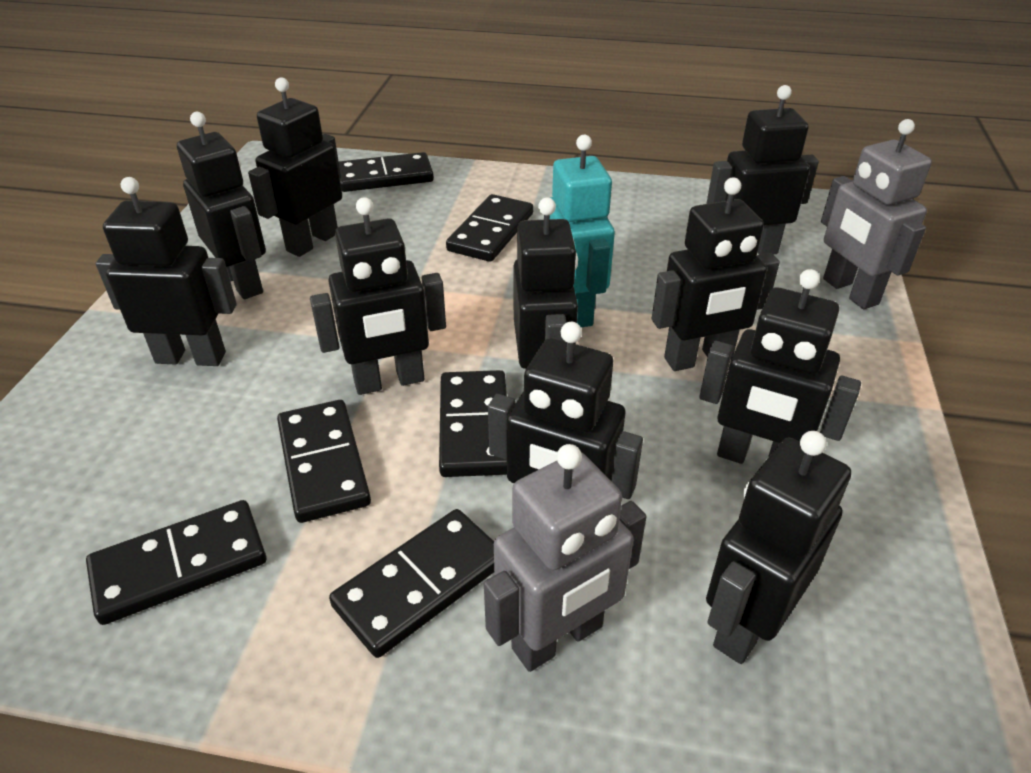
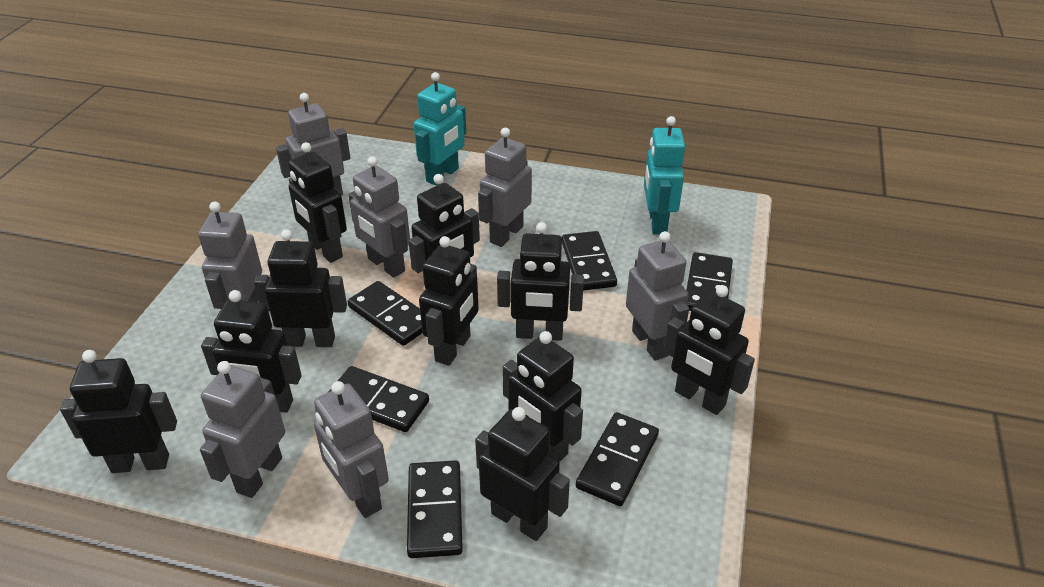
grey robot: [484,444,646,672] [821,119,932,309] = 2 -> [198,202,262,309] [200,361,285,498] [276,93,350,196] [314,381,389,518] [348,156,410,277] [478,128,532,247] [626,231,689,360] = 7
turquoise robot: [550,135,615,327] = 1 -> [414,72,466,186] [644,116,685,234] = 2

